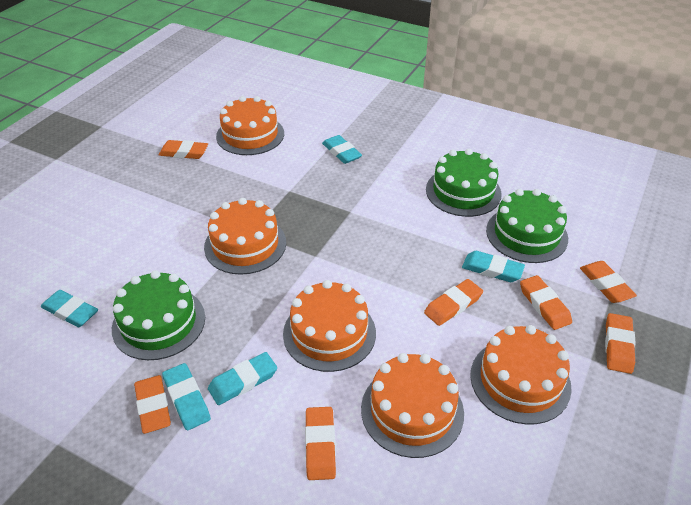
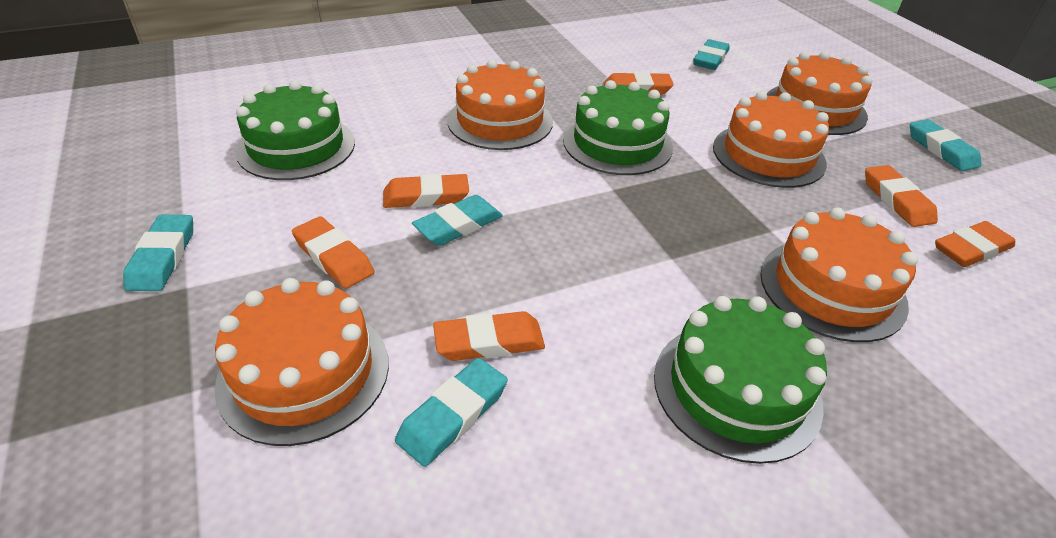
orange eraser: [134,375,171,434] [159,140,208,159] [305,407,336,480] [424,279,483,326] [520,275,572,330] [580,261,637,303] [605,313,636,374] = 7 -> [292,216,374,289] [383,174,469,208] [433,311,545,361] [603,72,674,95] [865,165,938,227] [935,221,1015,267] = 6

